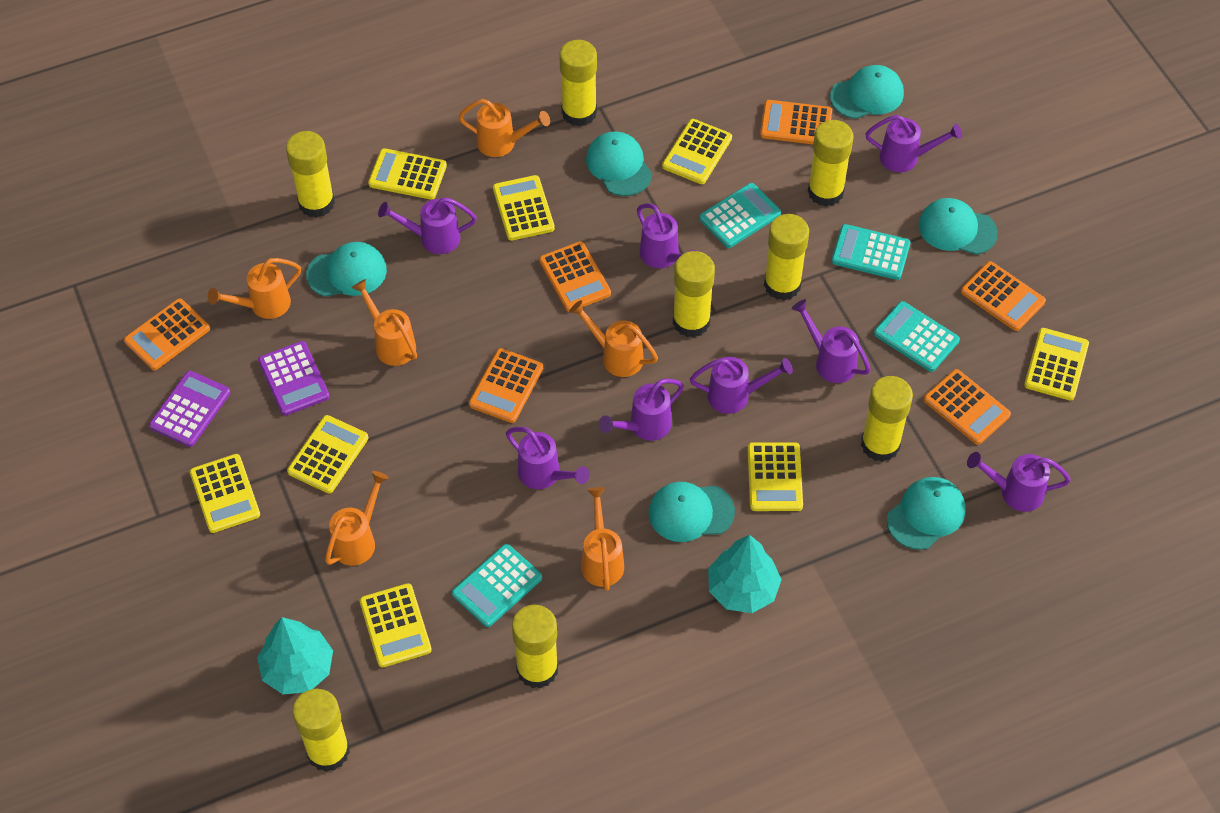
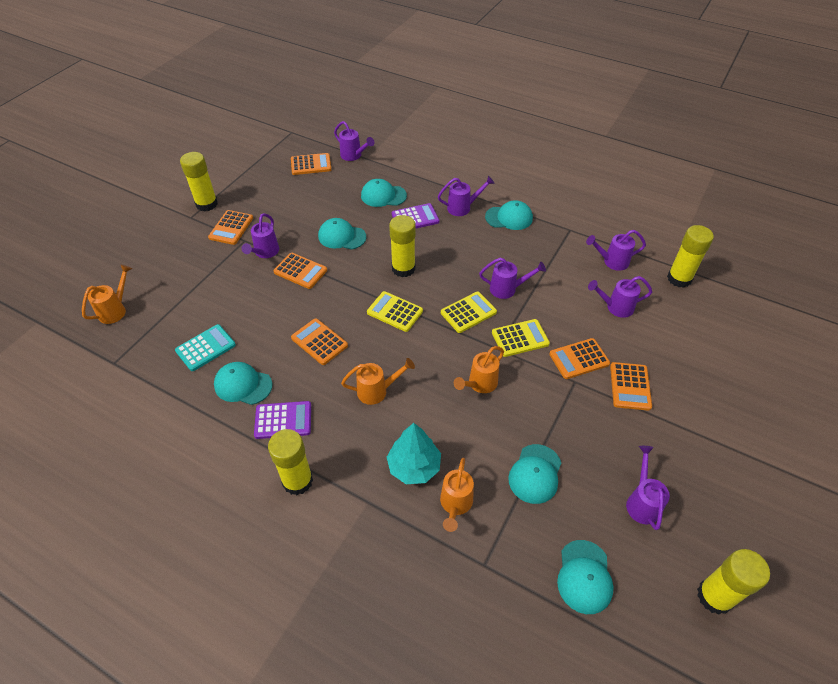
orange watering can: [208,258,301,319] [325,471,389,566] [352,279,417,366] [458,99,550,157] [569,300,658,377] [581,487,624,591] = 6 -> [82,265,132,324] [341,358,415,405] [440,458,474,532] [454,346,504,393] = 4
purple watering can: [378,197,477,254] [506,427,590,489] [599,379,684,441] [637,203,696,268] [690,357,793,414] [792,299,871,383] [866,115,962,172] [967,452,1071,512] = 8 -> [242,213,279,258] [334,121,374,161] [438,176,494,216] [479,258,546,299] [586,230,646,271] [588,276,652,318] [626,446,670,530] = 7
turquoise calculator: [452,544,542,627] [699,183,781,248] [831,224,910,280] [874,301,960,372] = 4 -> [175,324,236,371] = 1
turquoise tree: [257,617,333,694] [708,535,782,613] = 2 -> [387,423,441,484] = 1
yellow calculator: [190,454,260,533] [287,415,368,494] [360,583,432,668] [368,148,447,200] [493,175,555,241] [662,119,732,184] [748,442,803,511] [1024,328,1089,401] = 8 -> [367,291,423,332] [441,292,497,333] [492,319,550,357] = 3
yellow glue stick: [286,131,335,218] [292,689,350,772] [512,605,558,689] [559,40,597,127] [673,251,715,338] [764,214,809,301] [808,120,853,207] [861,376,913,462] = 8 -> [180,152,218,211] [268,429,313,495] [389,215,416,277] [667,225,714,288] [697,549,770,615] = 5

